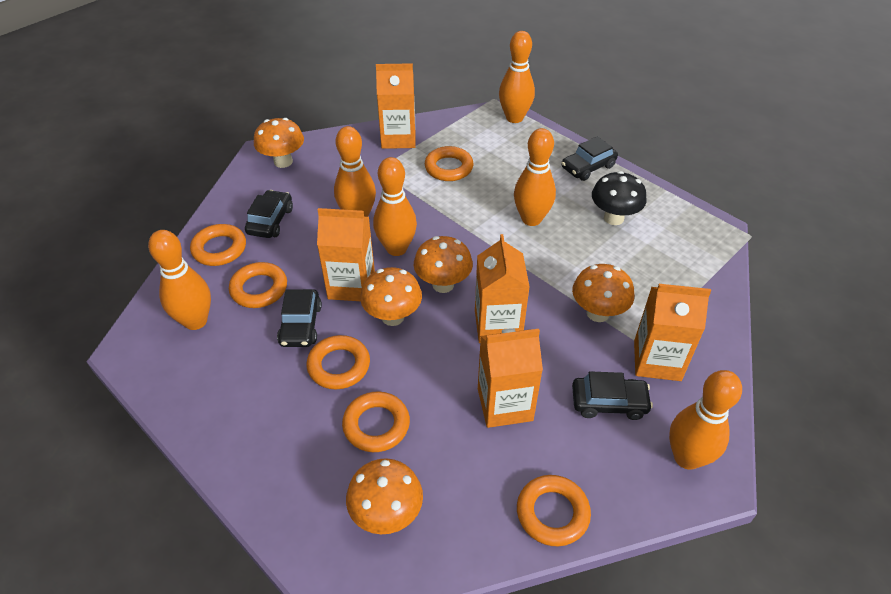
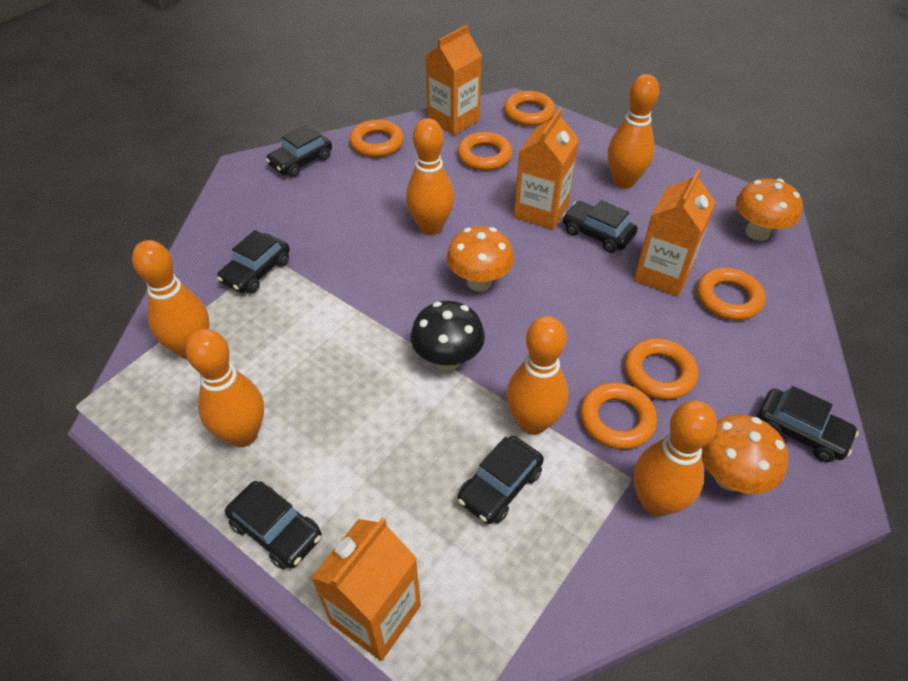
black car: [245,190,293,238] [277,289,322,347] [561,136,618,181] [572,371,653,420] = 4 -> [217,230,290,294] [225,481,322,569] [266,125,332,177] [457,436,544,524] [563,200,638,253] [757,386,859,462] = 6
orange carton: [317,208,375,301] [376,63,415,149] [475,234,530,343] [478,328,543,428] [634,284,711,381] = 5 -> [311,517,421,661] [425,25,482,135] [514,108,579,230] [634,169,716,297] = 4
orange mushroom: [254,118,304,168] [346,458,423,534] [360,267,422,326] [414,236,473,293] [572,264,634,322] = 5 -> [447,226,514,291] [701,414,788,494] [736,178,803,241] = 3

